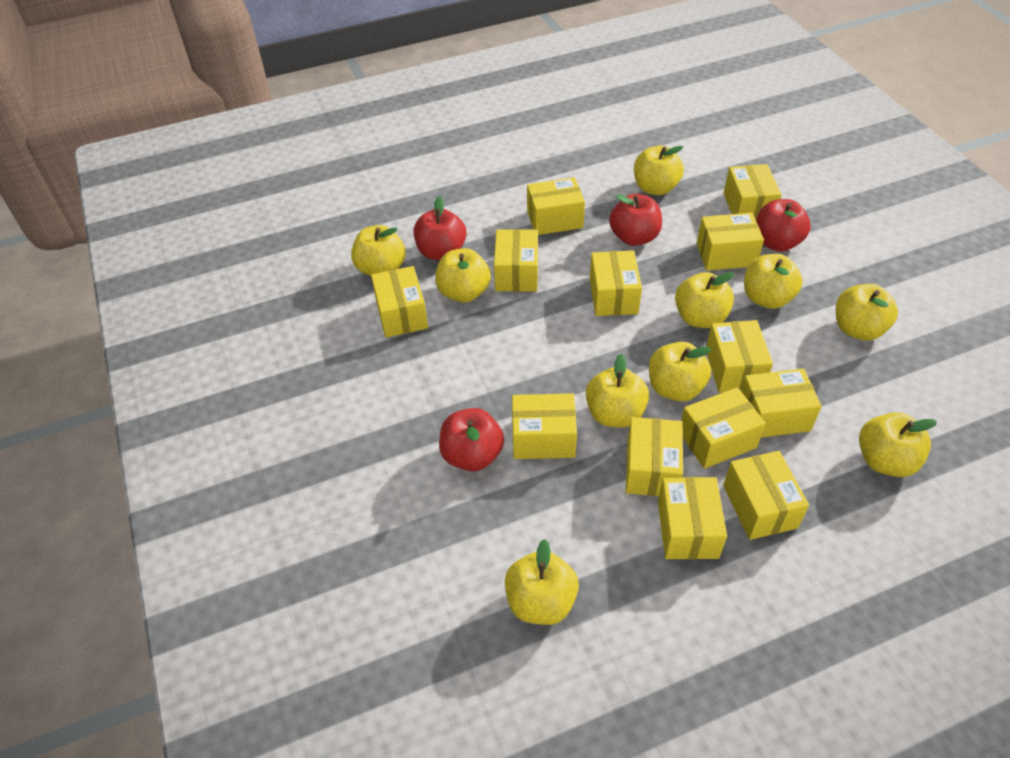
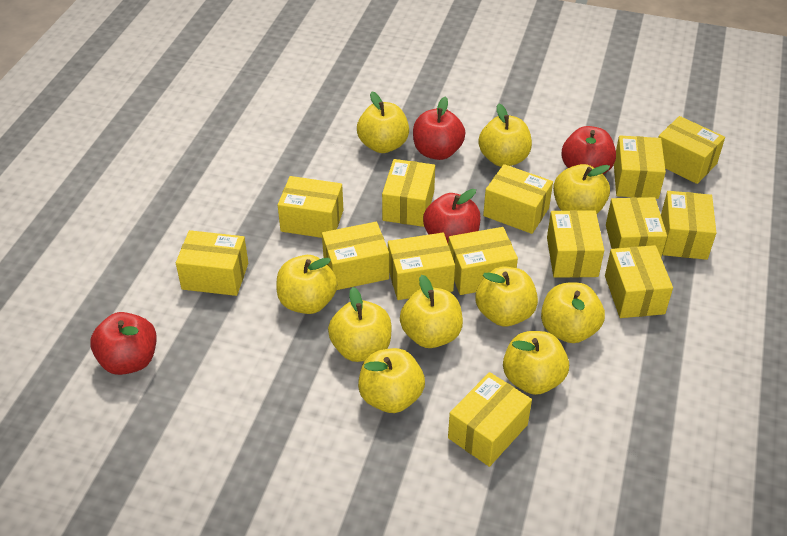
yellow box: [371,266,428,337] [494,229,538,292] [512,393,577,459] [527,177,585,235] [590,250,642,316] [626,417,683,496] [658,477,727,559] [681,387,766,469] [697,213,764,271] [706,320,773,393] [723,451,809,540] [724,164,782,220] [741,368,822,438] = 13 -> [176,230,248,296] [278,176,343,238] [322,222,389,290] [382,159,435,227] [388,233,455,300] [448,227,518,295] [448,372,532,467] [483,164,553,234] [547,210,604,278] [605,245,673,318] [606,197,667,257] [614,136,666,199] [658,116,725,184] [661,191,716,260] = 14

